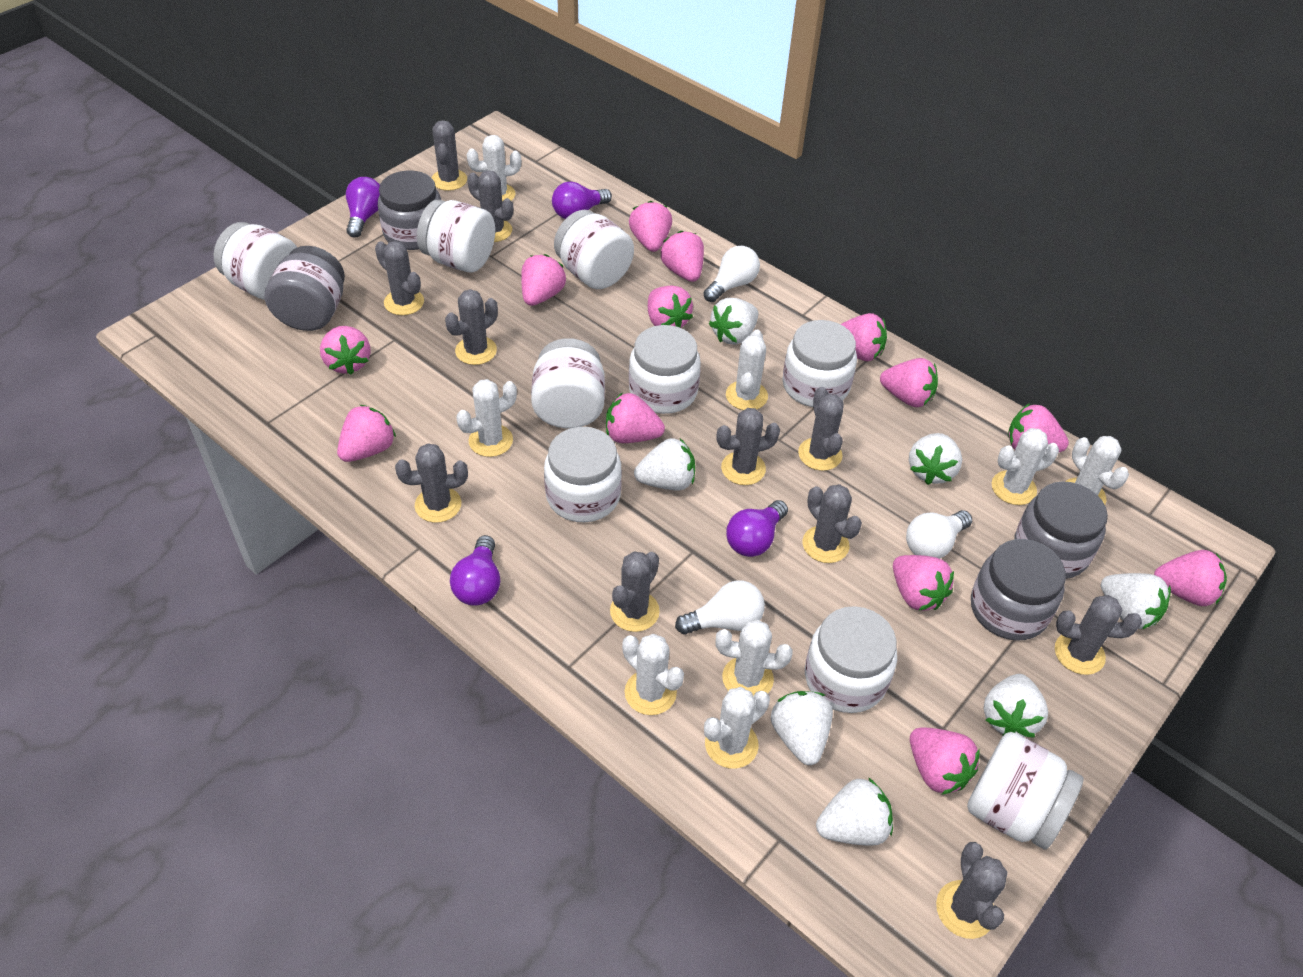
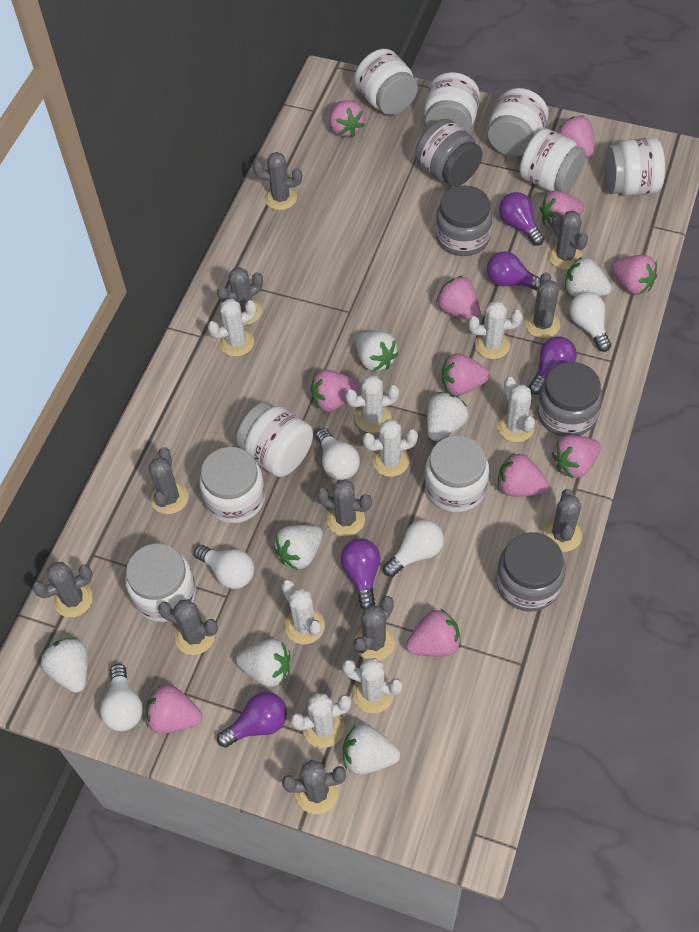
pink strawberry: [320,326,371,375] [337,405,396,462] [521,254,566,306] [606,393,665,443] [629,201,672,252] [648,286,693,328] [661,231,704,282] [840,313,887,361] [880,358,938,407] [893,555,954,611] [910,728,980,795] [1008,403,1069,452] [1154,550,1227,606] = 13 -> [146,685,202,734] [311,369,359,412] [330,100,365,137] [406,609,461,657] [436,275,480,319] [442,353,490,396] [498,453,549,496] [540,191,584,229] [552,435,601,478] [557,116,594,158] [611,255,658,295] = 11
purple light bulb: [346,177,380,238] [450,535,500,606] [552,182,612,219] [726,500,788,557] = 4 -> [217,692,287,748] [341,538,380,609] [487,251,540,290] [499,192,544,246] [529,337,577,395] = 5
white light bulb: [675,580,765,635] [703,246,760,302] [906,510,972,559] = 3 -> [100,664,143,731] [194,545,254,589] [316,428,360,480] [383,520,444,577] [569,292,611,352] = 5

